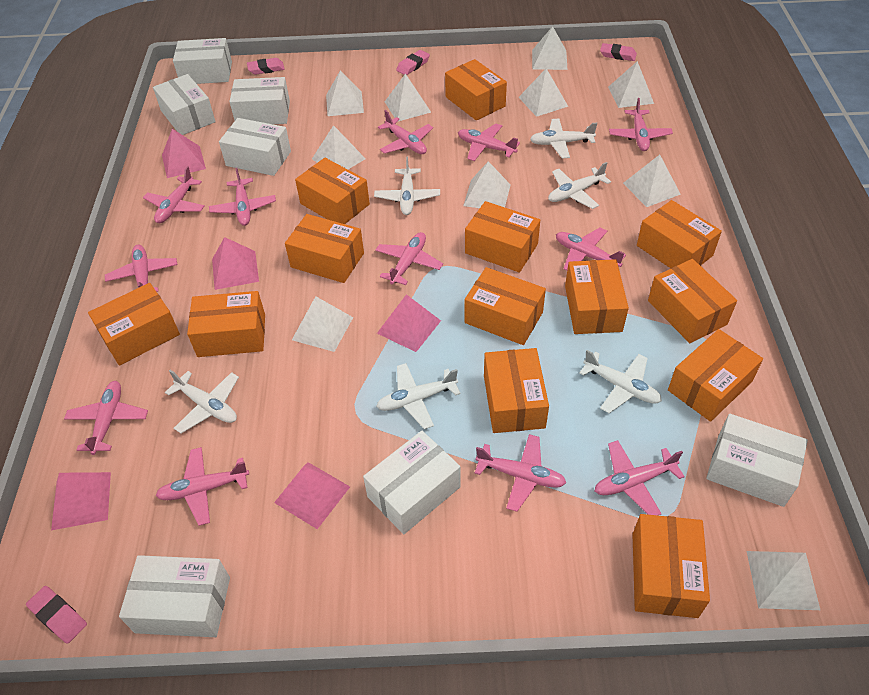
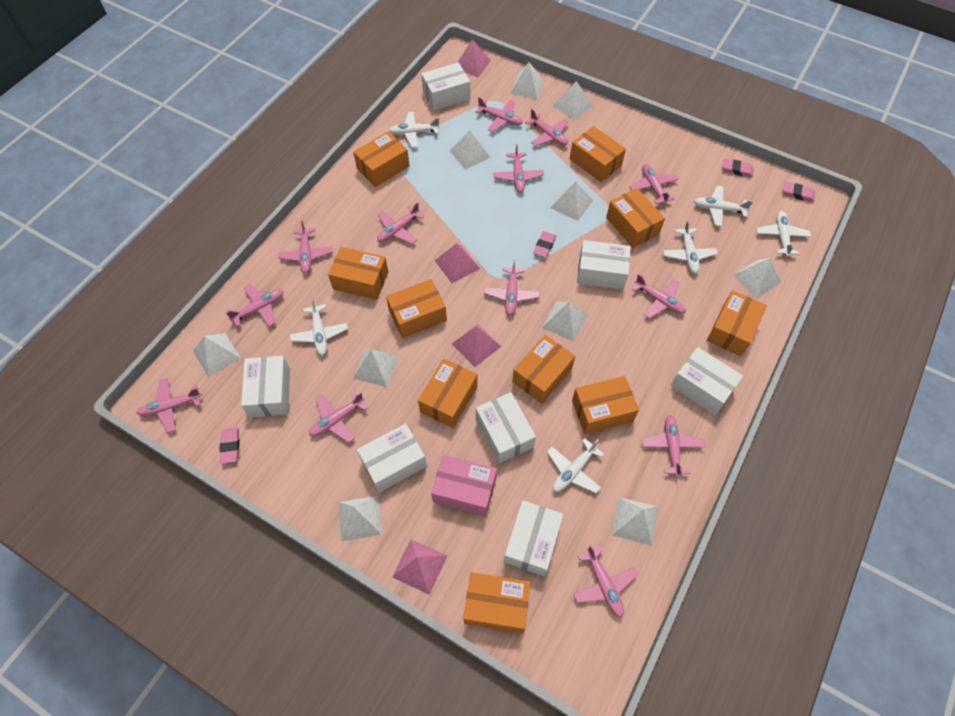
orange box: [88,283,180,366] [187,291,265,357] [285,214,364,283] [295,158,370,224] [445,59,507,120] [465,201,540,273] [465,267,546,345] [484,348,549,433] [565,259,629,334] [632,514,710,618] [637,200,722,268] [648,259,737,343] [668,329,763,422] = 13 -> [328,247,388,300] [353,131,409,187] [386,279,447,338] [418,359,477,428] [463,572,531,633] [512,335,575,404] [570,126,626,182] [572,376,639,434] [606,188,665,248] [707,290,767,356] = 10
pink box: none = 0 -> [431,455,497,516] = 1
pink plane: [64,381,148,455] [105,245,178,292] [143,166,205,223] [155,447,249,526] [209,168,276,226] [375,232,443,285] [378,110,433,154] [458,123,520,161] [475,434,566,512] [556,228,626,271] [595,440,685,515] [609,98,673,151] = 12 -> [137,378,202,432] [226,284,283,327] [278,220,332,274] [309,391,368,443] [377,202,424,244] [475,97,523,132] [484,259,540,315] [493,144,544,193] [525,109,569,146] [573,545,638,617] [629,164,678,204] [632,274,686,319] [642,415,705,477] = 13
pink pyramid: [51,472,111,530] [162,129,206,178] [212,237,259,290] [274,462,350,529] [377,294,441,352] = 5 -> [392,539,447,595] [434,243,480,283] [452,324,501,367] [457,39,491,77] = 4

